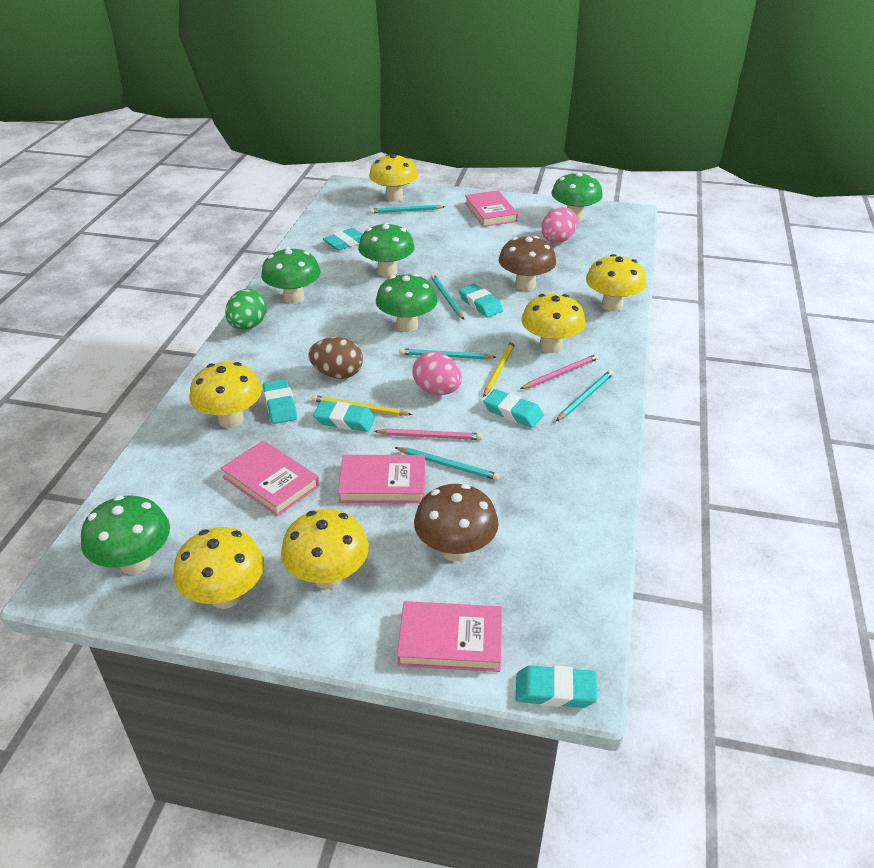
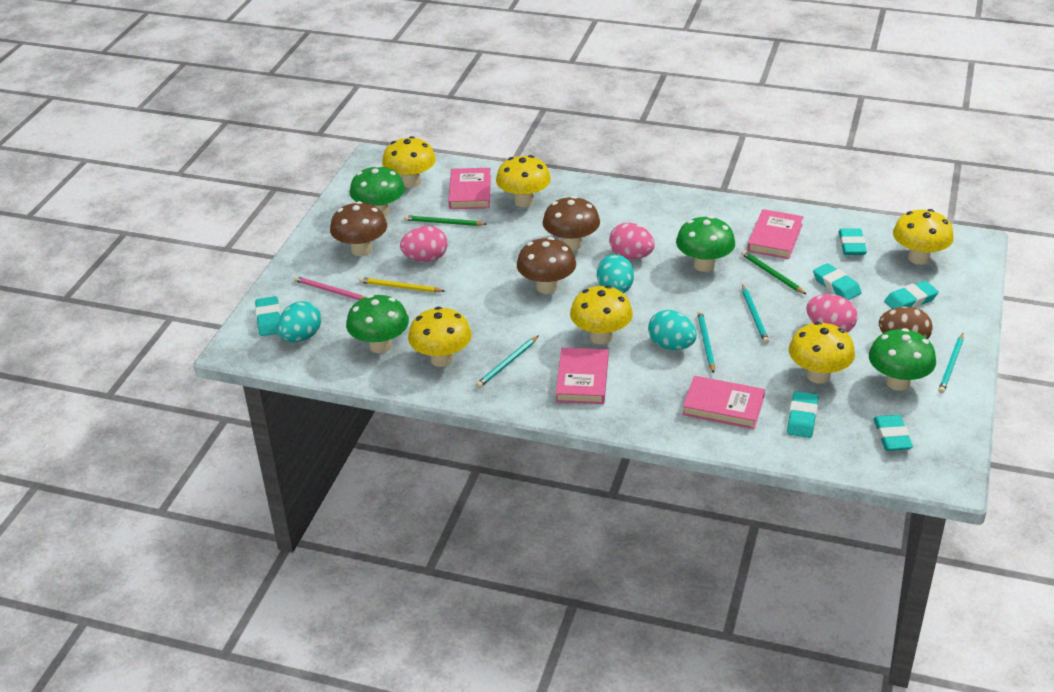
brown mushroom: [414,484,499,561] [499,236,556,291] = 2 -> [330,201,387,256] [517,237,576,294] [543,196,600,251] = 3
green egg: [225,289,267,330] = 1 -> none = 0
green mushroom: [81,495,170,574] [261,247,321,304] [358,222,415,277] [376,274,437,332] [551,172,603,221] = 5 -> [346,295,409,353] [350,165,405,217] [676,216,735,272] [869,328,936,391] = 4
green pencil: none = 0 -> [404,215,486,226] [741,250,807,295] = 2
pink egg: [412,351,462,395] [541,207,577,243] = 2 -> [400,226,448,262] [609,223,655,259] [806,294,858,332] = 3
pink pencil: [374,429,483,440] [520,354,599,389] = 2 -> [294,276,365,300] = 1
turquoise egg: none = 0 -> [277,301,321,342] [597,255,634,293] [648,310,697,350] = 3
turquoise pencil: [370,205,445,213] [394,447,500,480] [400,348,496,359] [431,274,464,319] [556,370,614,421] = 5 -> [476,335,539,388] [697,311,715,373] [742,284,769,343] [938,333,963,393] = 4
yellow pencil: [312,395,412,416] [483,340,516,397] = 2 -> [359,277,444,293] = 1

